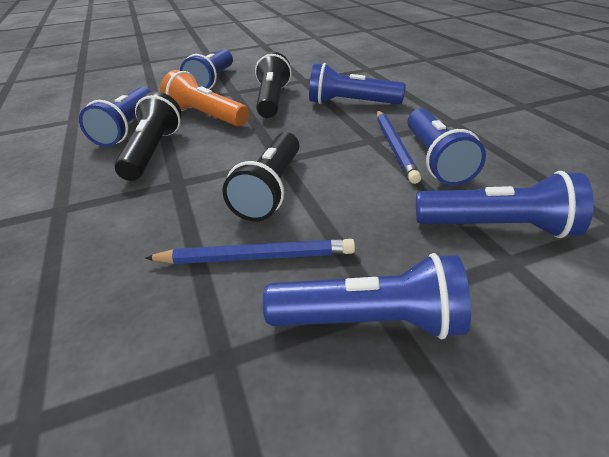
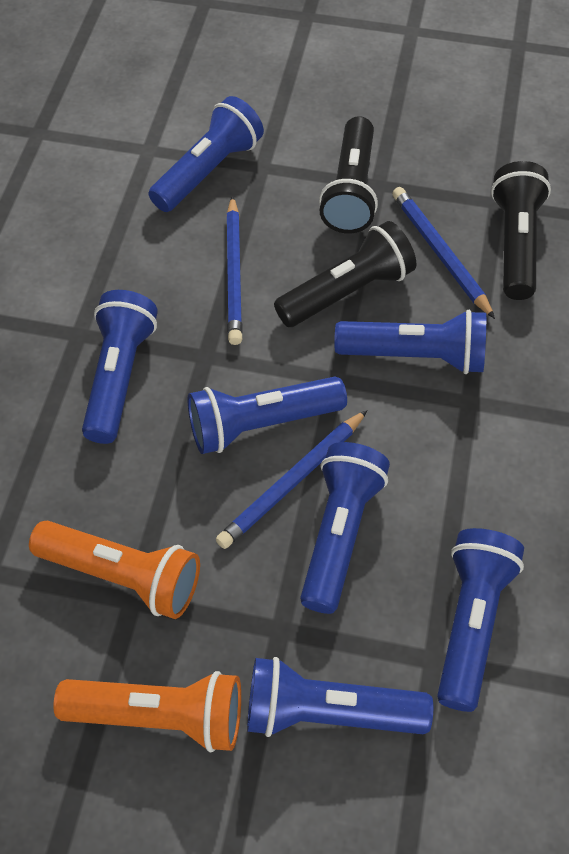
blue flashlight: [79,87,152,147] [180,50,233,89] [263,253,471,339] [309,63,406,104] [407,108,486,186] [416,171,594,238] = 6 -> [82,290,158,444] [148,96,264,212] [188,377,347,454] [247,657,433,737] [300,442,390,614] [334,310,486,374] [437,528,524,712] = 7
blue pencil: [145,239,355,264] [377,111,421,184] = 2 -> [216,410,367,549] [226,196,243,345] [392,187,495,319] = 3
orange flashlight: [160,70,249,126] = 1 -> [29,520,200,619] [53,671,241,753] = 2

